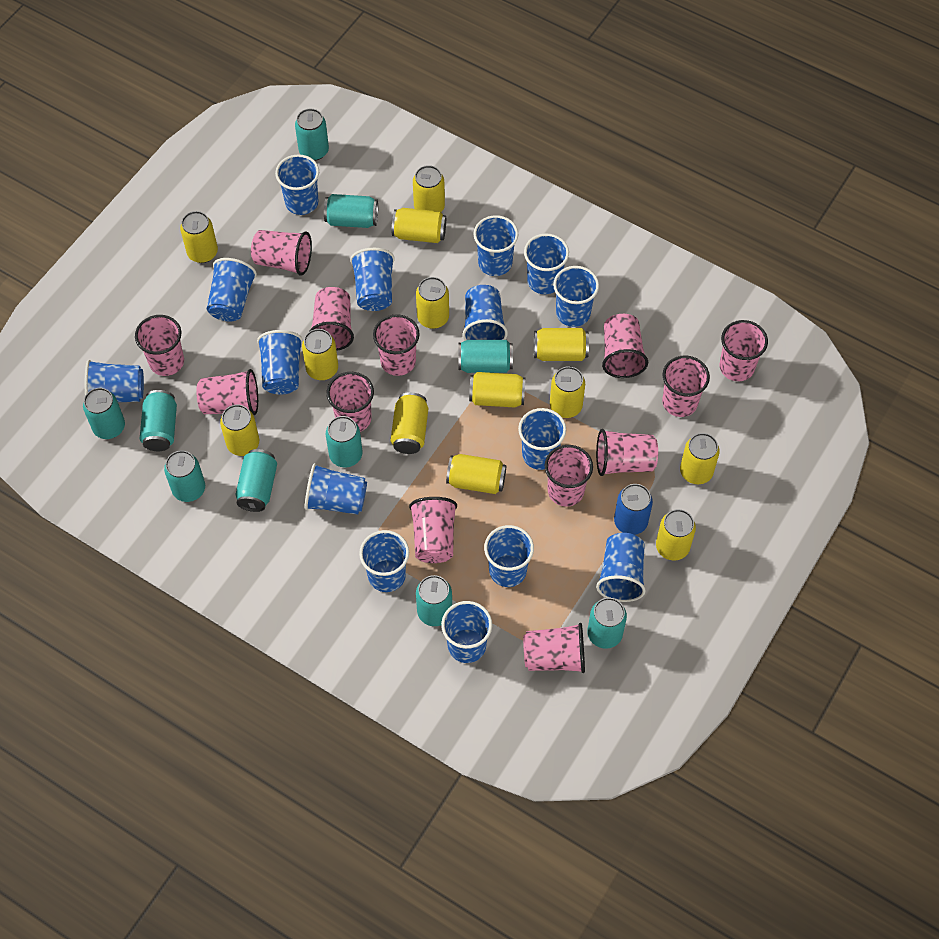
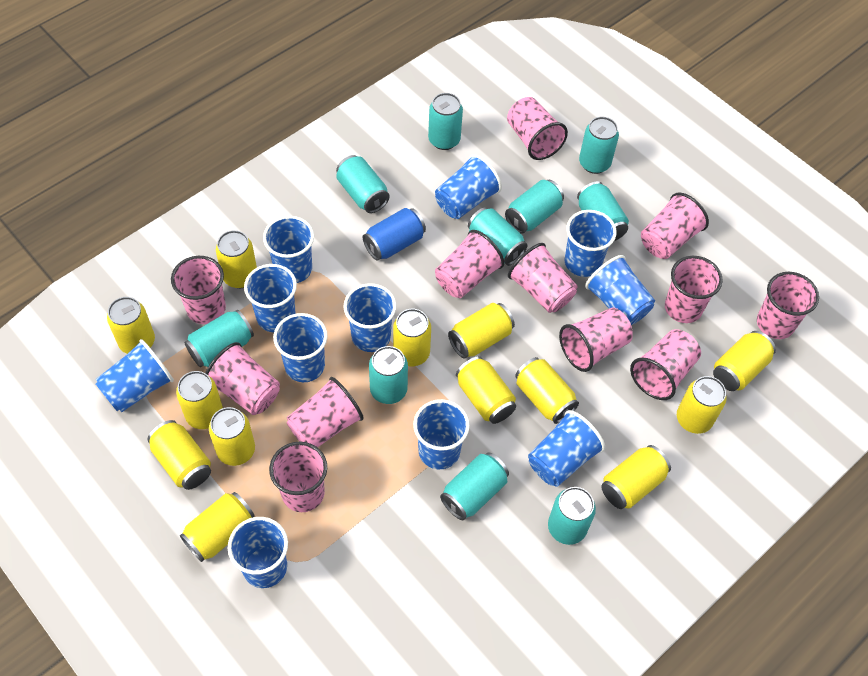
blue cup: [85,360,144,402] [207,258,257,321] [257,330,303,395] [275,154,319,215] [305,463,367,514] [350,248,395,311] [359,530,409,592] [441,601,492,663] [462,285,508,341] [474,215,518,276] [484,525,534,587] [518,408,566,470] [524,233,569,294] [553,266,599,327] [596,533,646,602] = 15 -> [96,339,174,412] [228,517,288,588] [244,264,297,332] [263,216,314,283] [273,313,327,382] [343,283,397,352] [413,399,470,469] [435,154,502,219] [528,410,605,486] [565,210,617,277] [585,255,655,325] = 11
pink cup: [135,315,184,376] [196,369,258,415] [251,230,312,276] [309,287,354,351] [327,372,374,432] [373,314,420,376] [409,497,457,563] [523,623,585,673] [545,445,593,506] [596,429,658,476] [602,314,648,378] [662,356,710,417] [720,320,768,381] = 13 -> [171,256,226,324] [205,342,280,415] [269,442,327,512] [287,377,364,447] [435,230,504,298] [507,97,568,160] [508,243,578,313] [559,308,633,372] [630,329,701,400] [641,192,709,259] [665,256,723,323] [757,272,819,339] = 12

